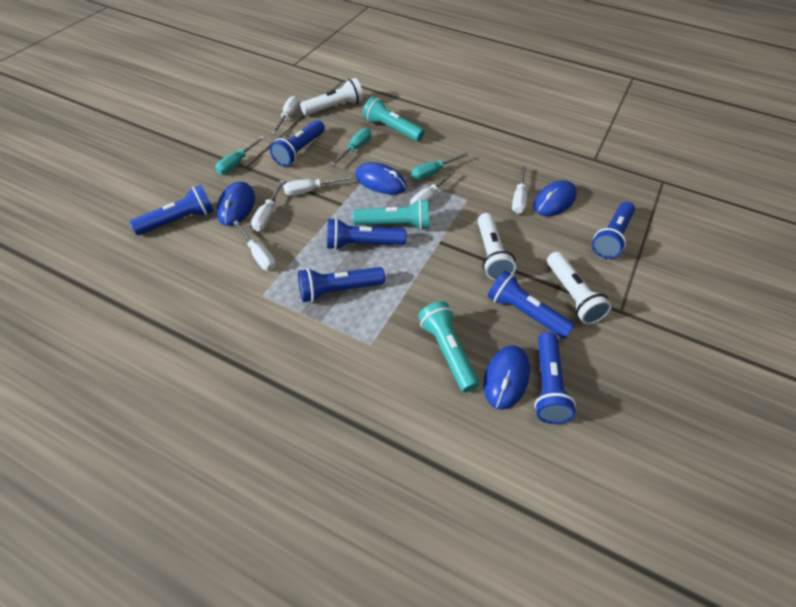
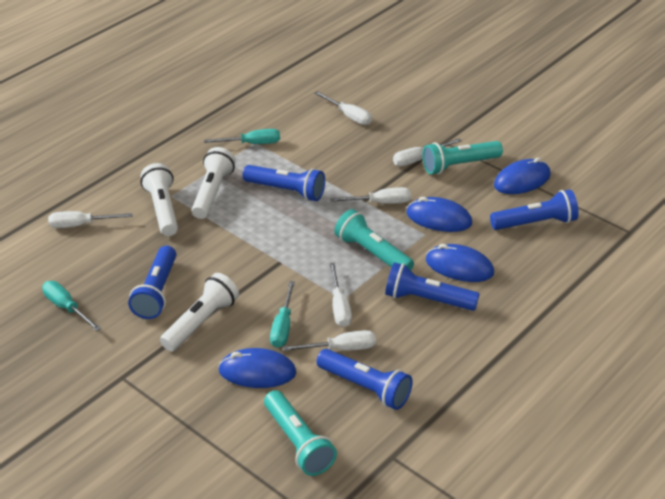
blue flashlight: [130,185,214,235] [270,120,325,167] [298,267,385,302] [327,218,406,250] [488,271,575,339] [534,332,576,424] [592,202,635,259] = 7 -> [128,246,176,319] [243,165,325,201] [316,349,413,410] [385,262,480,311] [490,190,579,230] = 5

